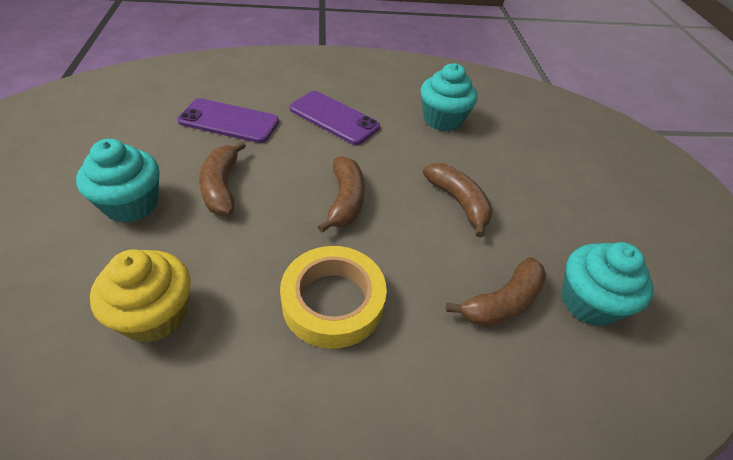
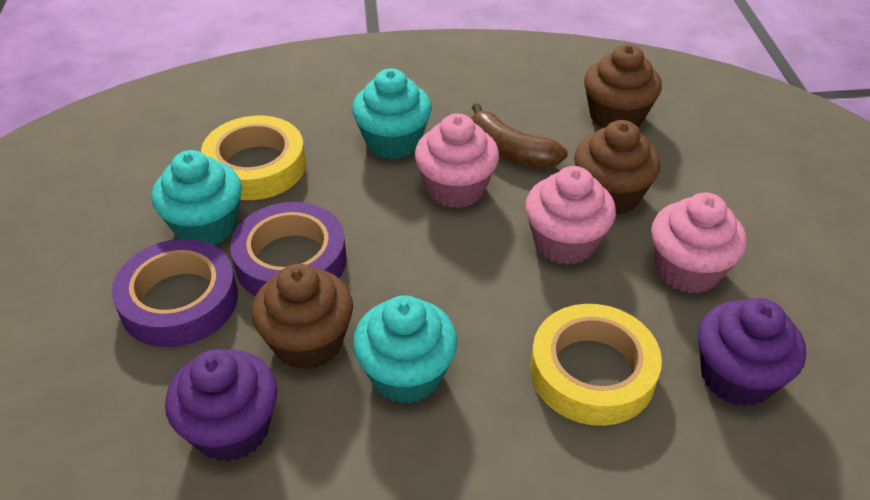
brown banana: [199,141,246,215] [318,156,365,233] [423,163,493,237] [446,257,547,327] = 4 -> [471,103,568,168] = 1
brown cupcake: none = 0 -> [252,264,353,370] [574,120,660,215] [584,44,662,128] = 3
pink cupcake: none = 0 -> [415,114,499,208] [525,166,616,265] [651,193,747,293] = 3
purple cupcake: none = 0 -> [165,349,277,462] [698,298,806,406] = 2
purple phone: [177,98,279,143] [289,91,380,145] = 2 -> none = 0
purple tape: none = 0 -> [112,239,238,347] [230,202,347,296] = 2
yellow cupcake: [90,249,191,343] = 1 -> none = 0
yellow tape: [280,246,387,349] = 1 -> [201,116,306,200] [530,304,662,426] = 2

